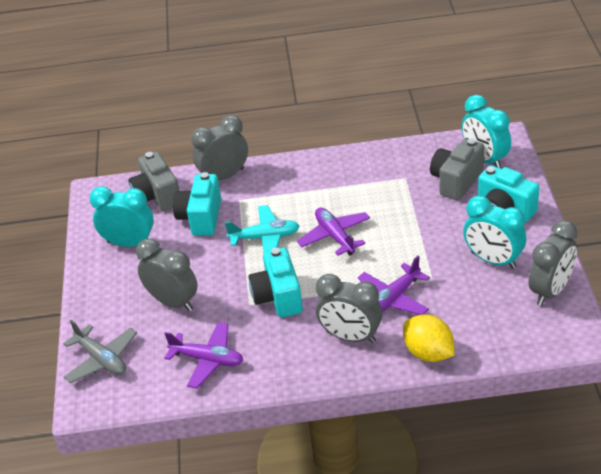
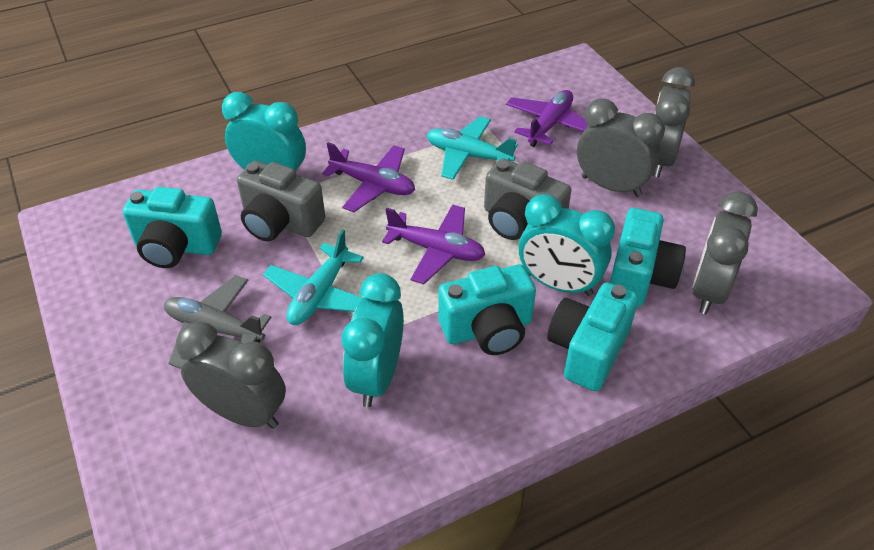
turquoise camera: [173,172,221,236] [249,248,303,317] [478,165,539,222] = 3 -> [123,187,222,268] [438,264,536,355] [547,282,638,391] [610,208,686,307] = 4
turquoise plane: [225,205,300,253] = 1 -> [263,229,364,325] [427,116,518,180] = 2
yellow lemon: [403,315,454,362] = 1 -> none = 0

